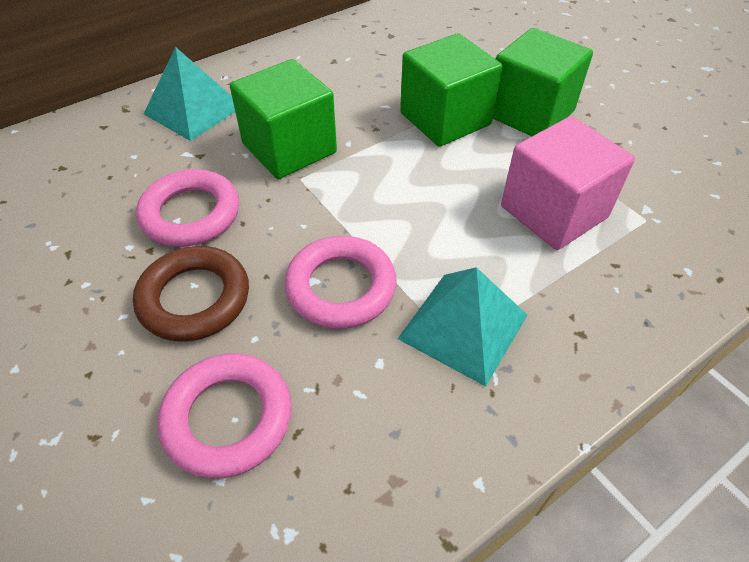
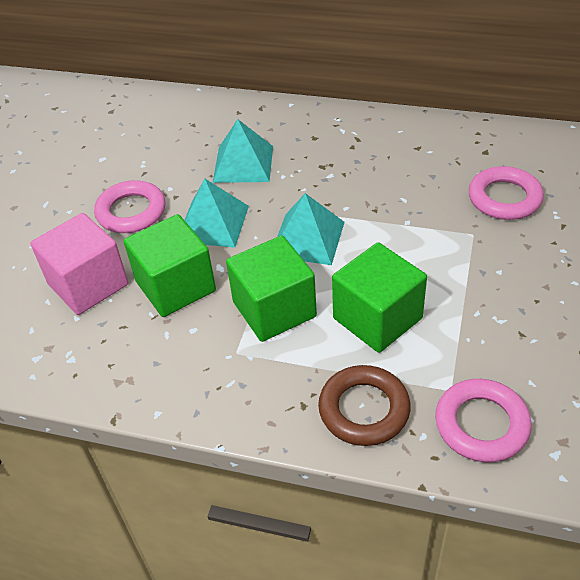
turquoise pyramid: [144,47,235,141] [398,267,528,387] = 2 -> [185,179,249,248] [213,119,273,183] [277,193,345,265] = 3

